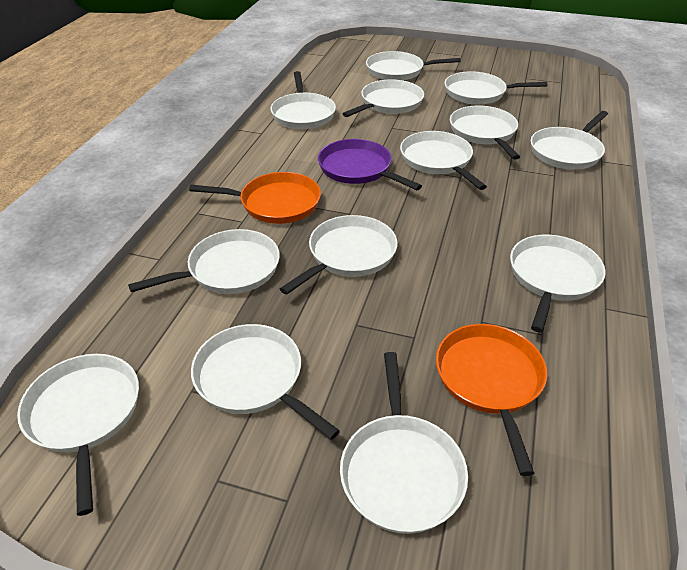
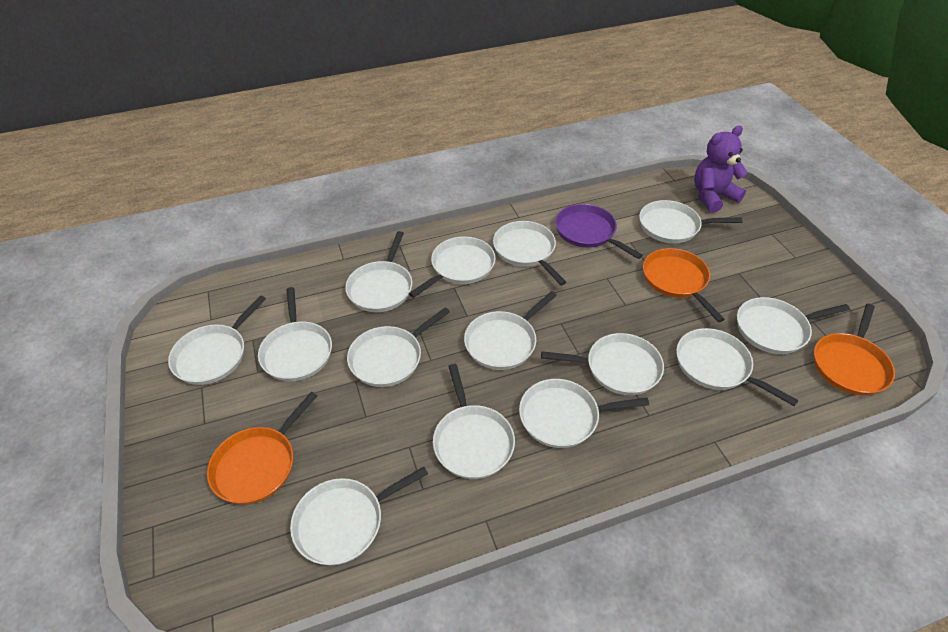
orange pan: [189,172,321,224] [436,324,547,476] = 2 -> [207,392,317,504] [643,248,725,322] [814,304,895,396] = 3
purple teddy bear: none = 0 -> [694,126,748,213] = 1
white pan: [17,354,139,516] [128,229,280,294] [191,324,340,440] [270,71,336,129] [280,215,397,295] [340,352,468,534] [342,79,424,117] [366,51,461,81] [400,131,487,190] [444,71,547,105] [450,105,520,160] [510,235,606,332] [530,111,608,170] = 13 -> [168,295,266,385] [258,287,332,381] [290,467,428,565] [345,231,412,312] [347,307,450,387] [409,236,496,298] [433,364,515,479] [464,291,557,370] [493,221,566,285] [519,379,649,448] [541,333,664,395] [639,200,743,243] [676,328,798,406] [737,297,850,354] = 14

